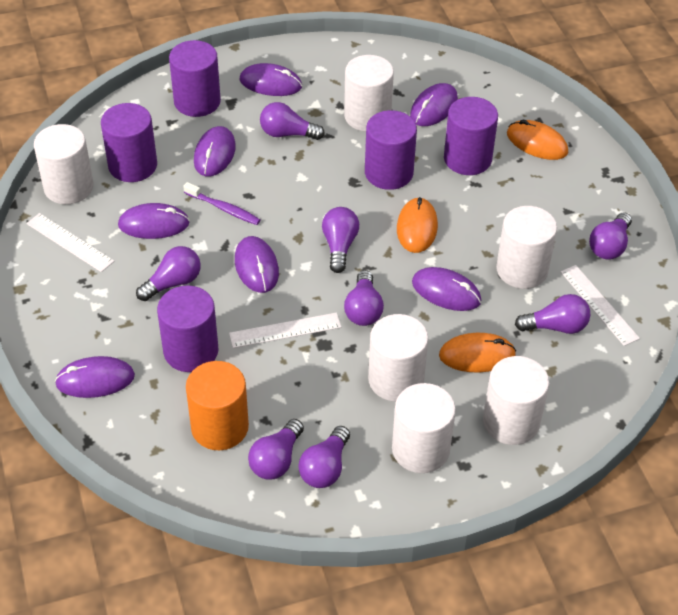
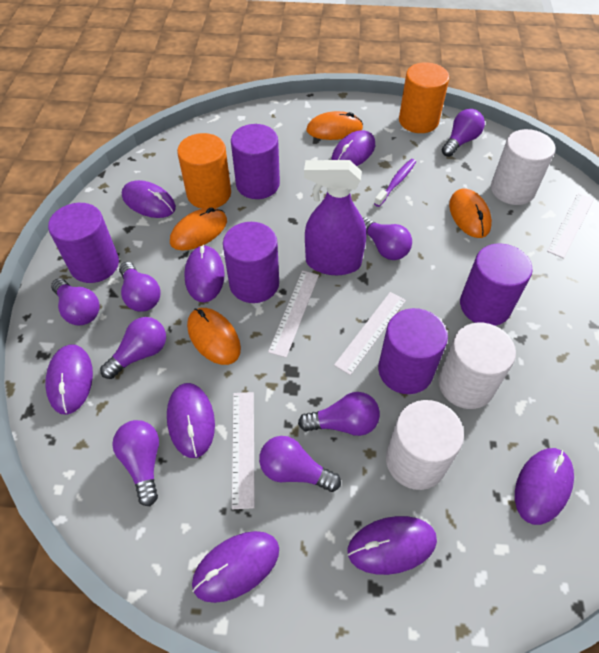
orange cylinder: [186,361,249,450] = 1 -> [177,133,231,209] [399,62,449,133] = 2
orange mouse: [397,197,438,253] [439,333,516,372] [507,120,568,160] = 3 -> [170,207,227,250] [187,308,241,365] [306,111,363,140] [449,188,492,238] = 4
purple mouse: [55,356,135,398] [118,203,190,239] [194,126,236,176] [235,236,279,293] [239,63,302,96] [410,83,458,126] [412,267,481,311] = 7 -> [45,344,93,415] [122,180,176,218] [167,383,215,458] [184,245,225,303] [192,531,279,603] [332,130,375,166] [347,516,437,575] [515,448,574,525] = 8
purple spray bottle: none = 0 -> [304,160,366,275] = 1
white cylinder: [34,124,94,204] [344,55,394,132] [368,314,428,402] [392,383,456,473] [483,356,549,445] [496,206,557,289] = 6 -> [386,400,464,490] [438,322,516,409] [491,129,555,205] = 3
white ruler: [26,213,114,272] [229,313,341,348] [561,265,640,346] = 3 -> [232,392,255,509] [268,271,319,358] [334,292,406,375] [547,193,594,259] = 4

